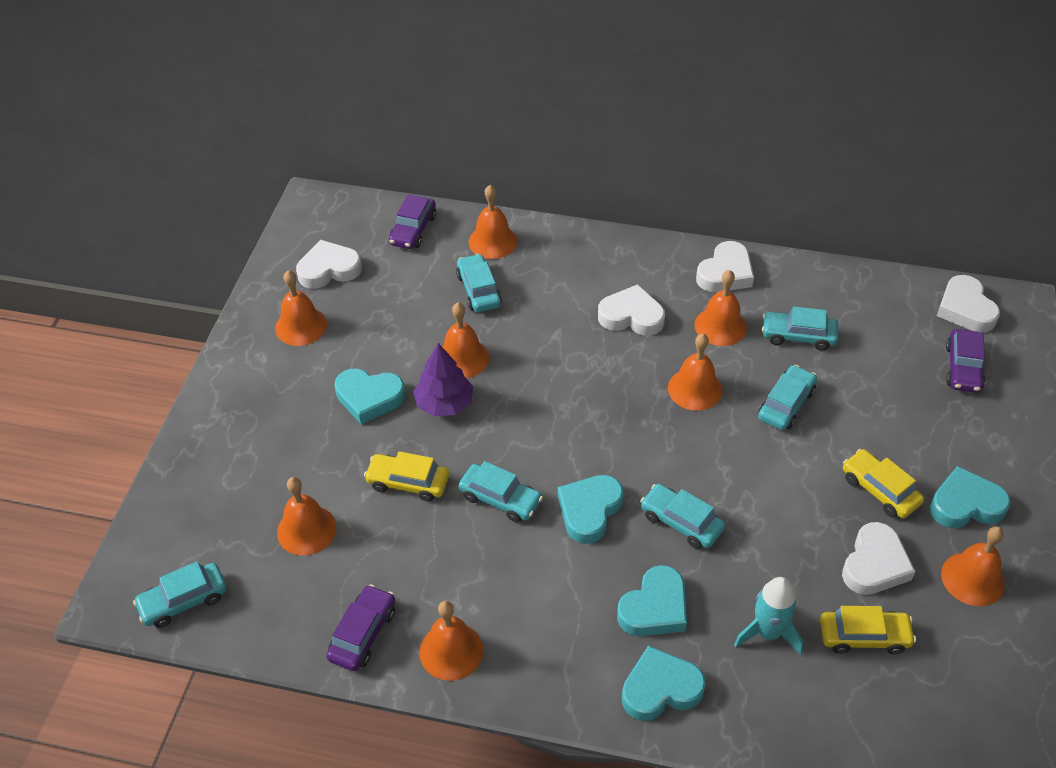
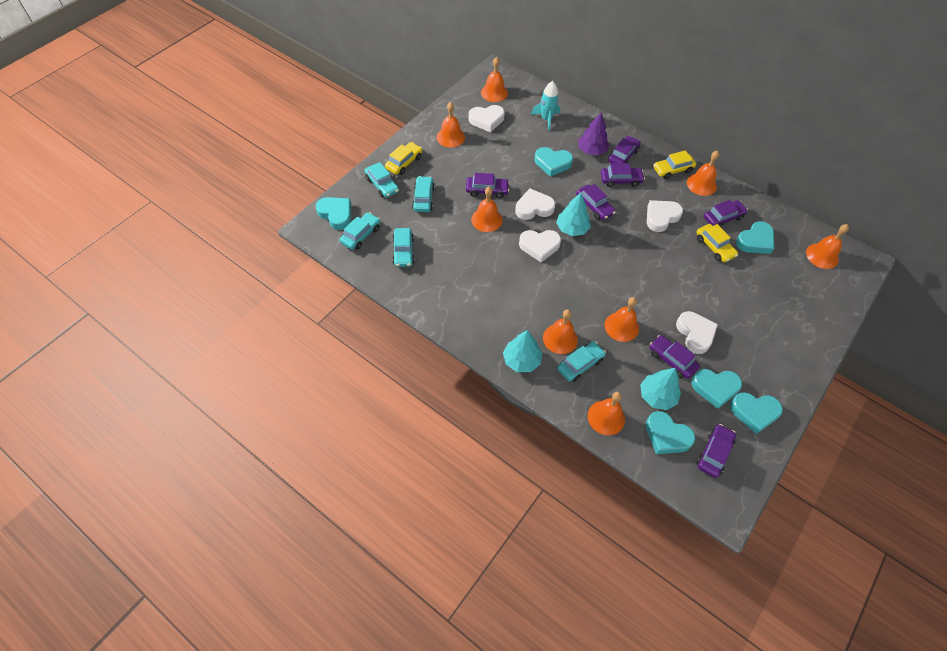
purple car: [326,584,395,671] [389,194,436,249] [946,329,985,393] = 3 -> [466,173,510,198] [576,184,616,220] [600,163,645,187] [608,136,641,163] [649,335,700,379] [697,424,736,478] [704,200,748,227] = 7
turquoise car: [133,561,227,628] [456,254,502,312] [459,461,543,523] [640,484,725,549] [758,365,817,430] [762,306,839,351] = 6 -> [340,212,380,250] [364,162,399,198] [392,228,415,267] [412,176,435,212] [557,341,606,382] = 5
turquoise heart: [334,369,405,424] [558,475,624,544] [617,565,687,636] [622,646,706,721] [930,466,1011,528] = 5 -> [316,197,351,230] [535,147,573,177] [645,411,695,454] [691,369,742,409] [730,392,783,434] [736,221,774,254] = 6
turquoise tree: none = 0 -> [503,330,542,372] [556,193,591,236] [640,368,681,410] = 3

